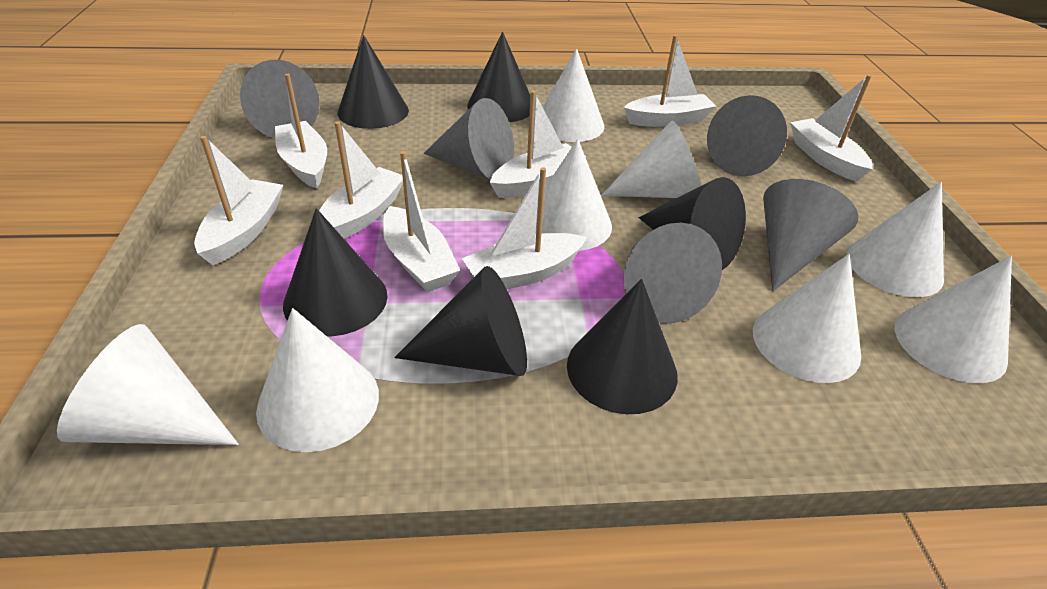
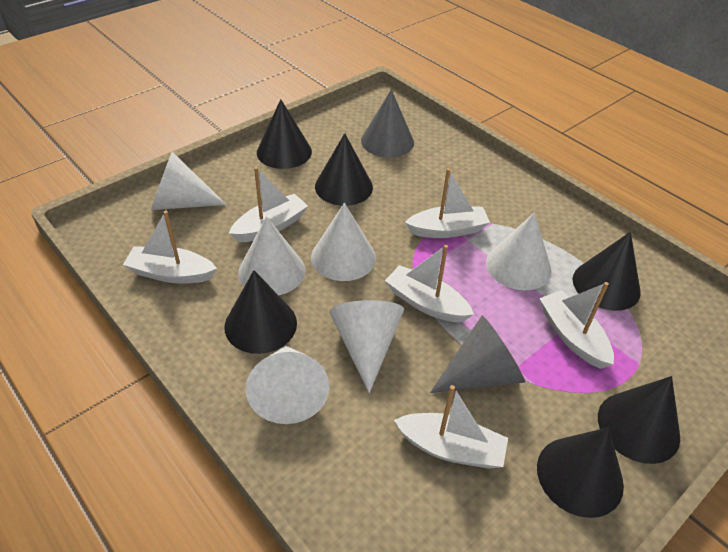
grey cone: [240,60,320,138] [424,98,514,180] [624,223,722,324] [707,95,787,176] [763,179,858,291] = 5 -> [361,89,414,158] [430,315,525,393] = 2
white boat: [194,136,283,265] [275,74,327,188] [319,121,403,239] [383,151,460,292] [462,167,586,289] [490,91,586,198] [623,35,716,127] [790,75,873,182] = 8 -> [123,211,217,284] [229,167,308,242] [385,245,474,322] [394,385,508,469] [405,168,490,238] [539,282,614,369] = 6
white cone: [57,324,239,445] [256,308,379,452] [536,139,612,251] [543,48,604,142] [601,120,701,198] [753,254,861,383] [847,182,944,297] [895,256,1012,383] = 8 -> [151,152,227,210] [238,216,305,295] [245,346,330,424] [311,203,376,281] [329,300,404,393] [486,212,551,290] = 6

